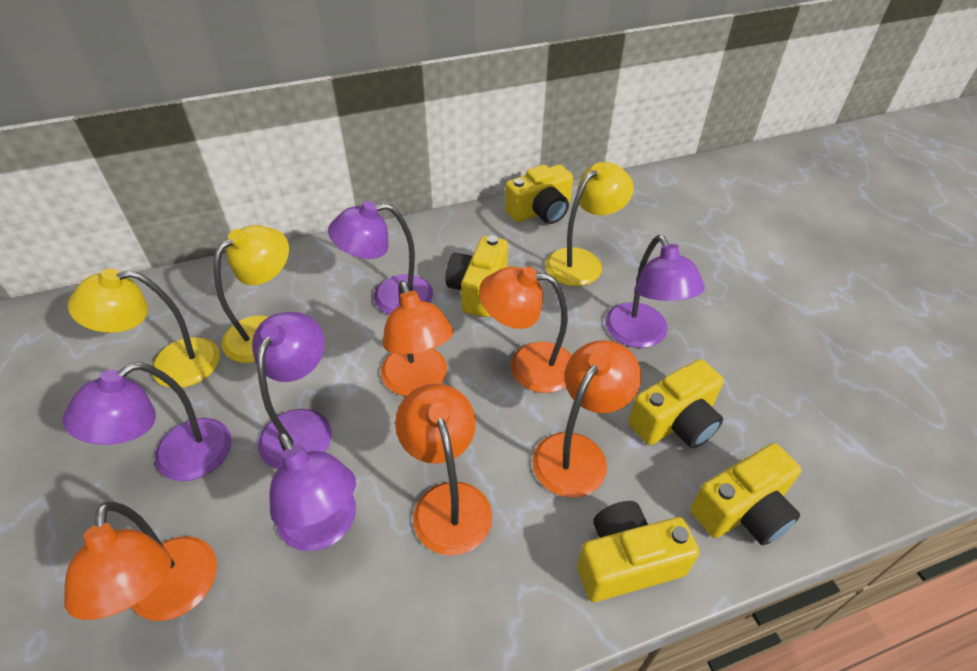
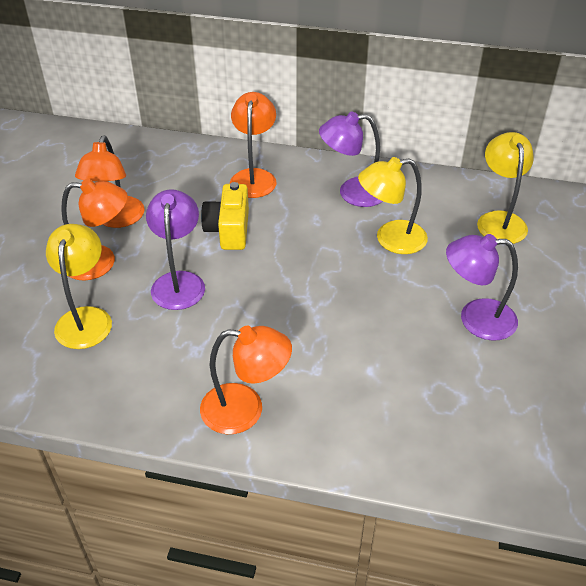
orange lamp: [64,502,217,621] [381,281,453,396] [395,383,492,556] [479,266,572,393] [532,340,641,498] = 5 -> [61,179,128,281] [75,136,145,228] [200,326,292,434] [230,92,276,198] = 4
purple lamp: [63,362,231,481] [252,312,332,469] [270,432,356,551] [328,201,433,315] [605,235,705,348] = 5 -> [146,189,205,310] [319,112,383,207] [446,234,518,341] = 3
yellow camera: [446,235,508,317] [505,164,573,224] [577,501,700,602] [628,359,724,448] [690,443,801,545] = 5 -> [201,182,249,250] = 1

